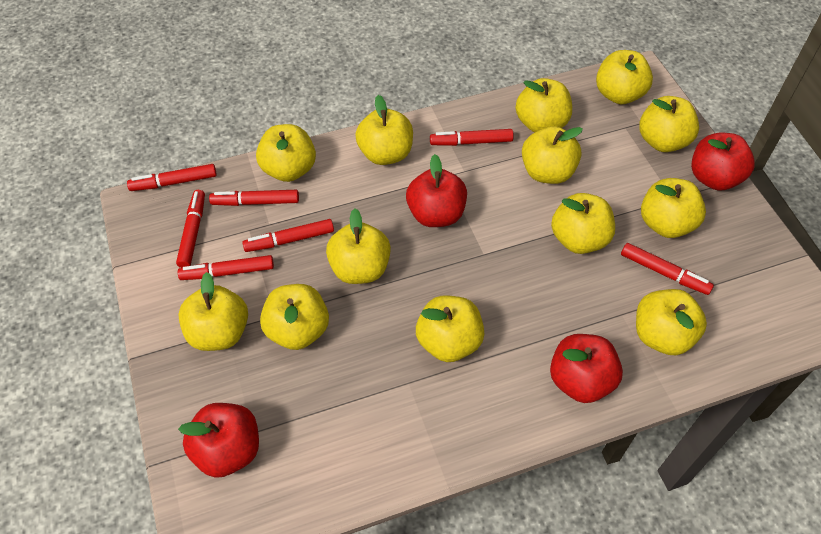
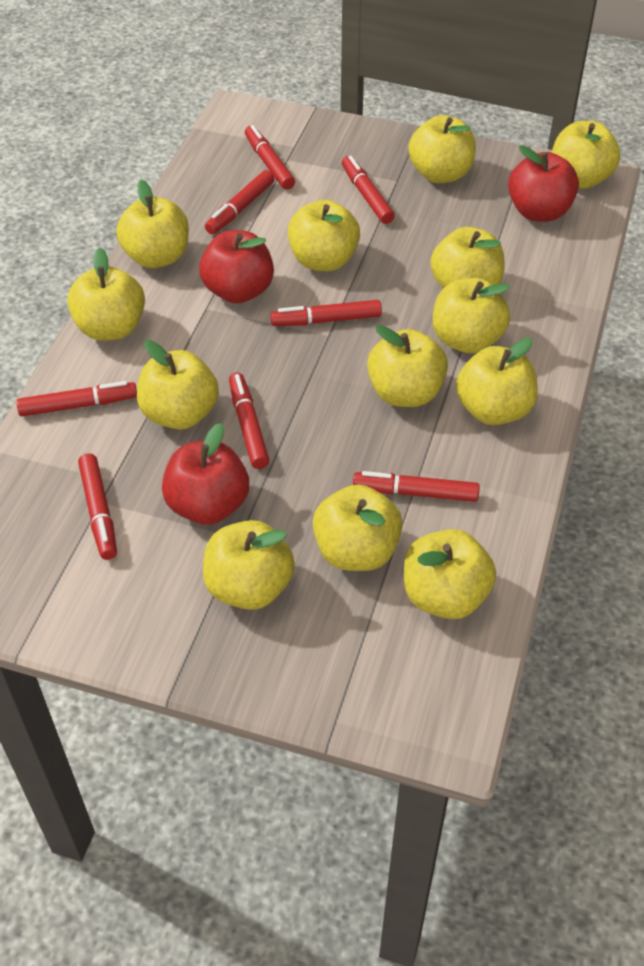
red apple: [178,403,259,478] [406,154,467,227] [550,334,623,403] [691,133,755,191] = 4 -> [162,423,249,525] [199,230,274,303] [508,145,579,222] = 3
red marker: [127,164,217,191] [176,190,205,268] [178,255,274,280] [209,190,299,206] [242,219,334,252] [430,129,514,146] [621,243,714,295] = 7 -> [16,381,137,416] [78,453,117,560] [205,170,274,234] [229,373,270,469] [245,125,295,190] [271,300,382,326] [342,156,395,224] [353,471,480,502] = 8

